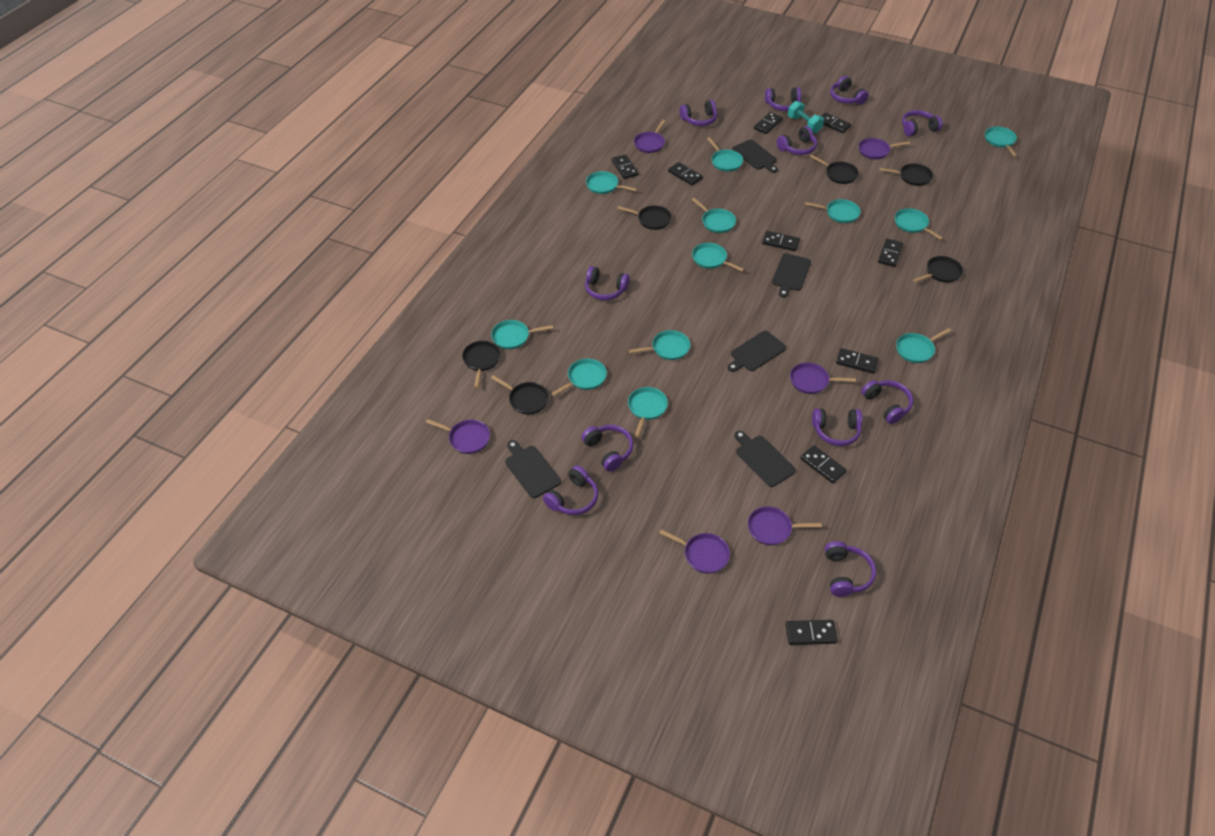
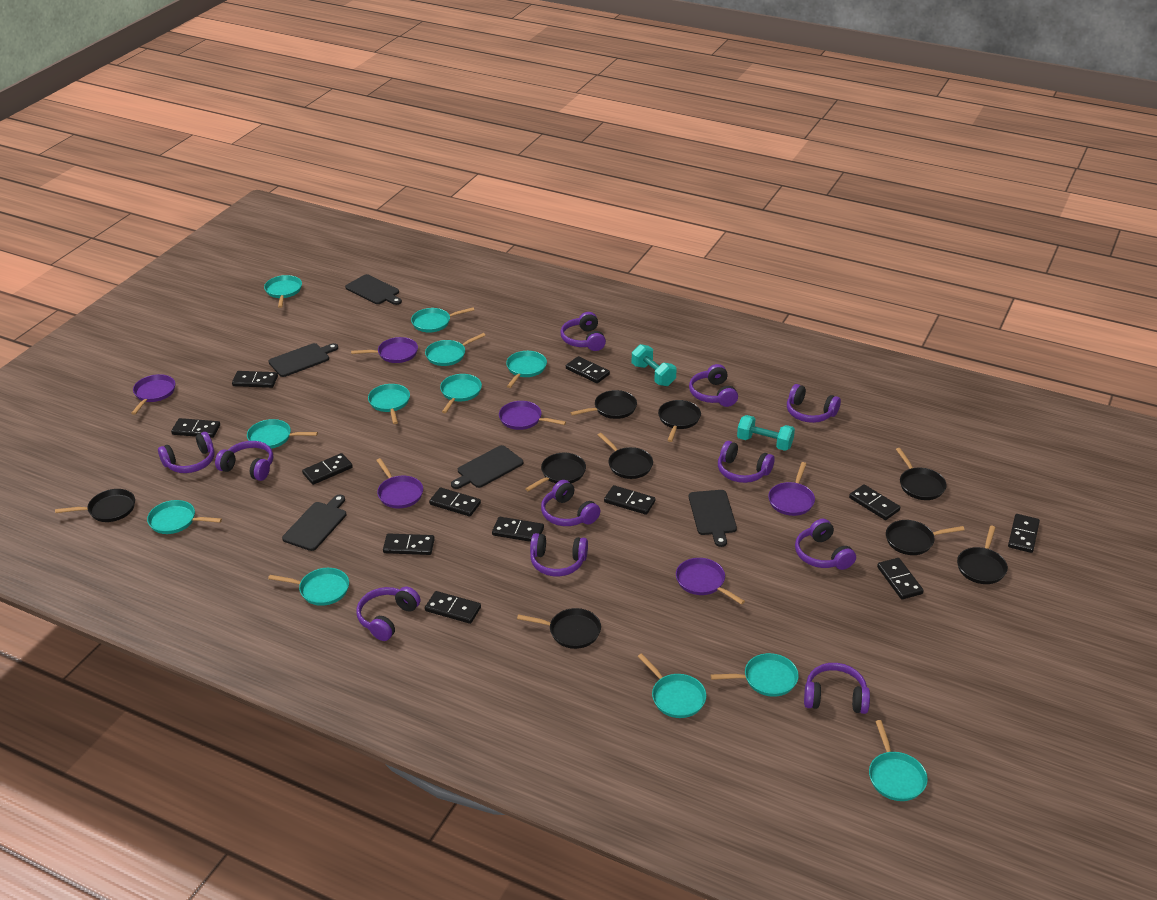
black domino: [612,154,638,179] [668,162,703,185] [754,112,783,134] [762,231,800,251] [786,620,838,645] [800,445,847,483] [821,113,851,133] [836,348,879,374] [878,238,903,267] = 9 -> [171,418,220,438] [232,371,278,388] [302,453,353,485] [383,533,435,555] [425,591,481,624] [429,488,481,517] [492,517,544,542] [566,356,610,383] [604,485,655,515] [849,484,900,520] [877,558,924,599] [1008,514,1040,553] = 12
black pan: [462,341,501,388] [491,375,549,415] [617,205,672,230] [810,155,859,184] [879,163,933,186] [913,256,963,283] = 6 -> [55,489,135,522] [517,608,601,649] [525,453,586,492] [570,390,637,419] [598,433,653,479] [658,400,701,442] [886,520,965,555] [896,448,947,500] [957,526,1008,584] = 9
turquoise dumbbell: [788,101,824,133] = 1 -> [632,344,677,386] [737,415,795,451] = 2

